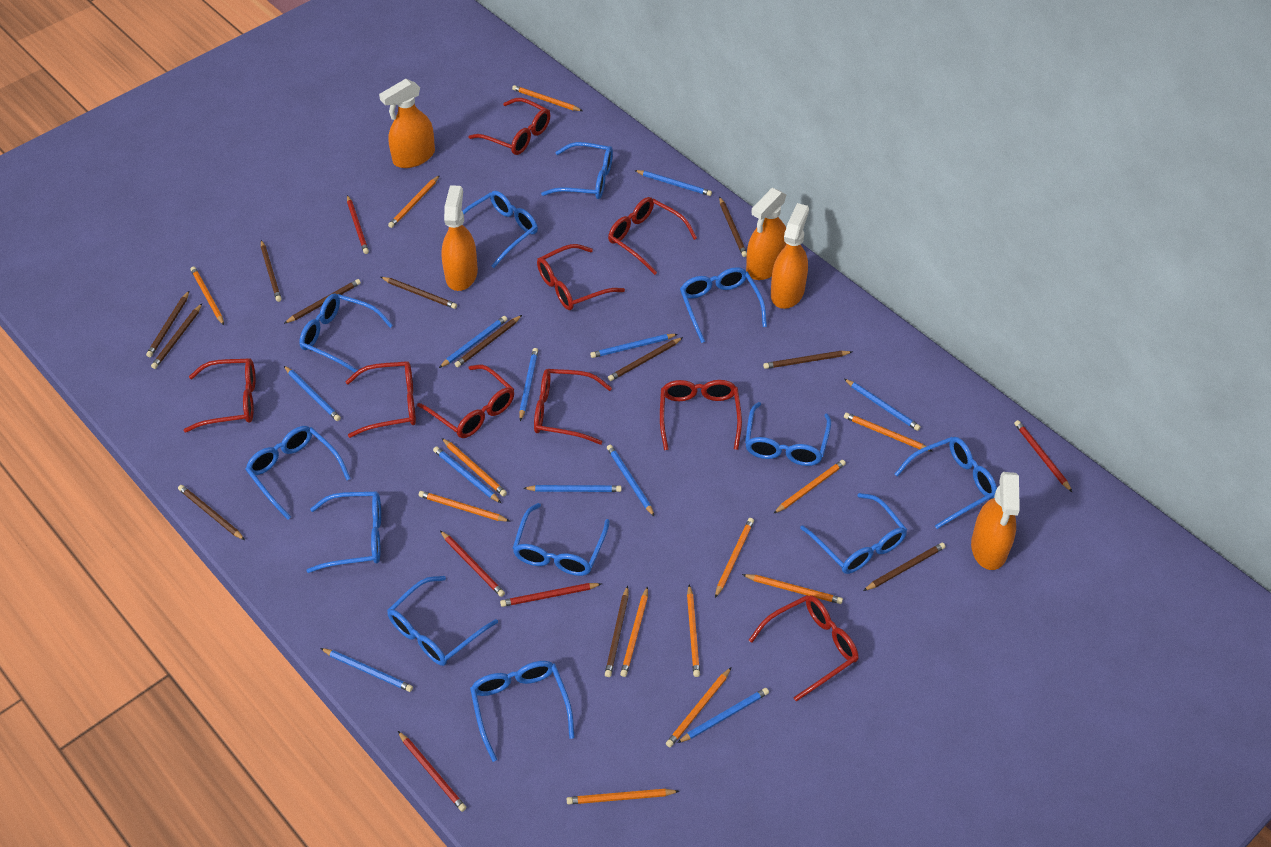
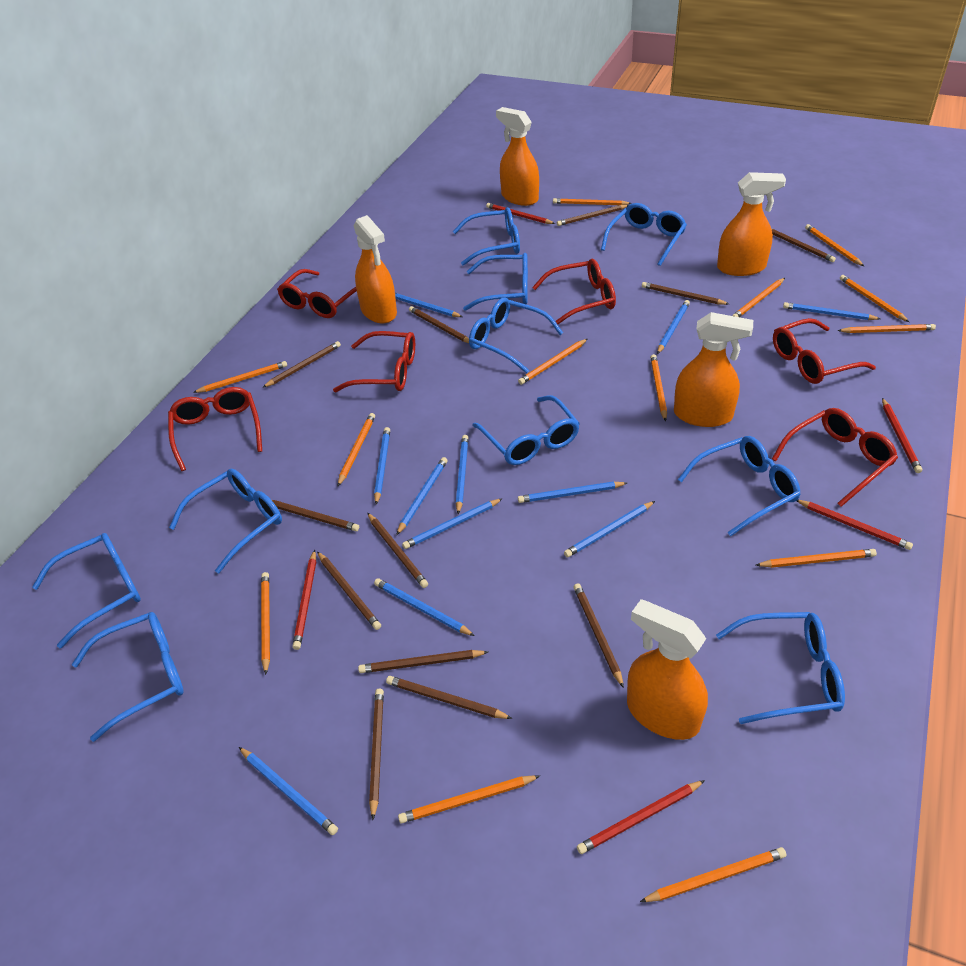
blue glasses: [245,426,351,520] [299,293,393,372] [307,492,381,573] [387,576,498,666] [462,191,538,268] [470,661,575,762] [512,503,610,576] [541,142,613,199] [680,267,767,343] [745,402,831,466] [800,493,907,574] [895,437,997,529] = 12 -> [32,533,141,648] [72,612,184,742] [169,468,282,574] [453,207,520,266] [463,253,528,311] [469,297,563,373] [472,395,580,465] [601,203,687,266] [678,436,801,536] [716,612,845,724] = 10
red glasses: [184,358,255,433] [345,361,416,438] [417,365,514,438] [468,98,550,155] [534,369,612,445] [537,244,625,310] [608,197,697,275] [660,380,742,450] [749,595,859,701] = 9 -> [168,387,262,471] [277,269,357,318] [333,331,415,392] [532,259,616,325] [772,408,898,507] [773,318,876,384] = 6

